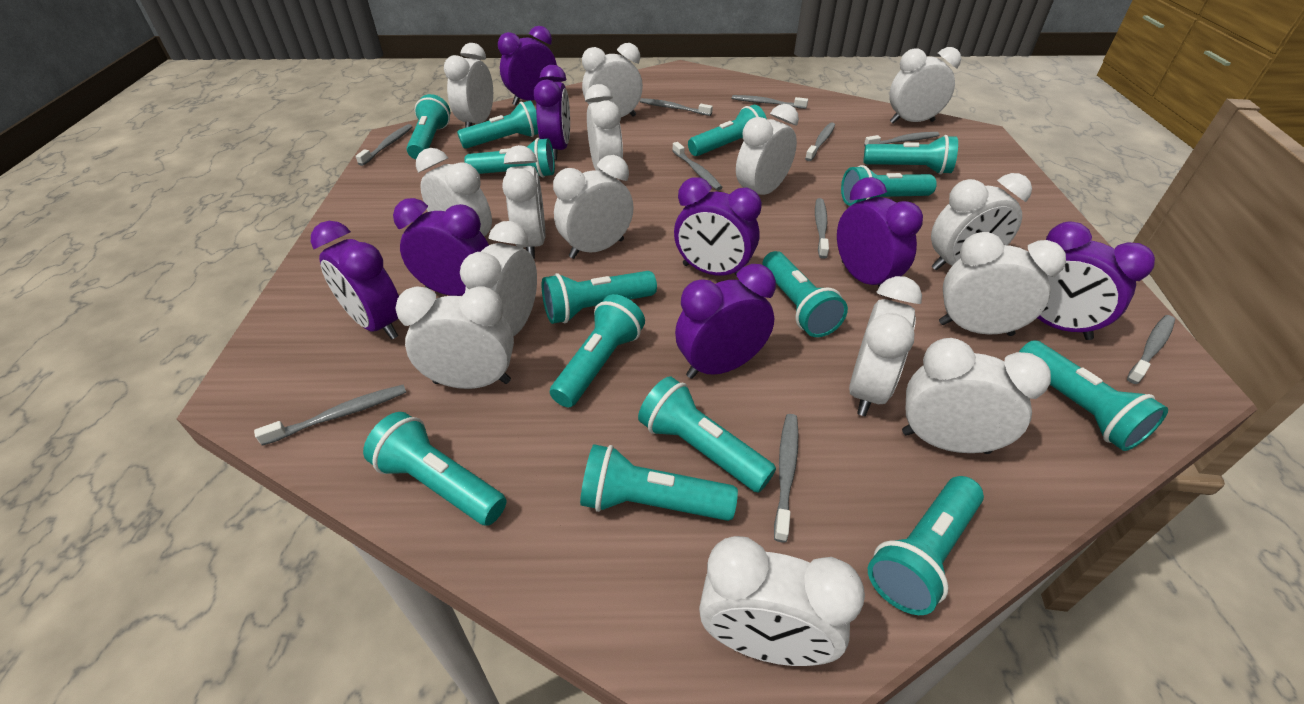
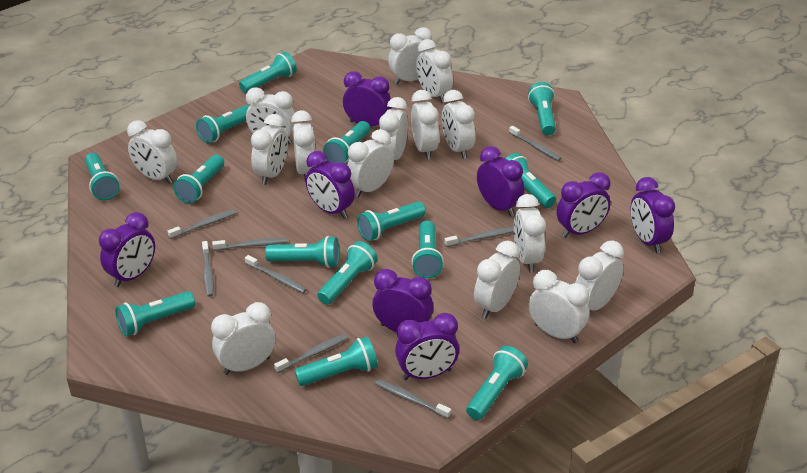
grey toothbrush: [254,384,407,446] [356,124,413,166] [640,98,713,116] [672,142,723,191] [732,95,808,109] [774,414,798,542] [805,122,835,161] [815,198,829,259] [864,132,940,147] [1127,315,1175,384] = 10 -> [168,209,237,239] [202,241,214,297] [212,238,288,251] [245,255,307,293] [274,334,348,373] [375,379,451,419] [444,227,514,247] [509,126,561,161] = 8

